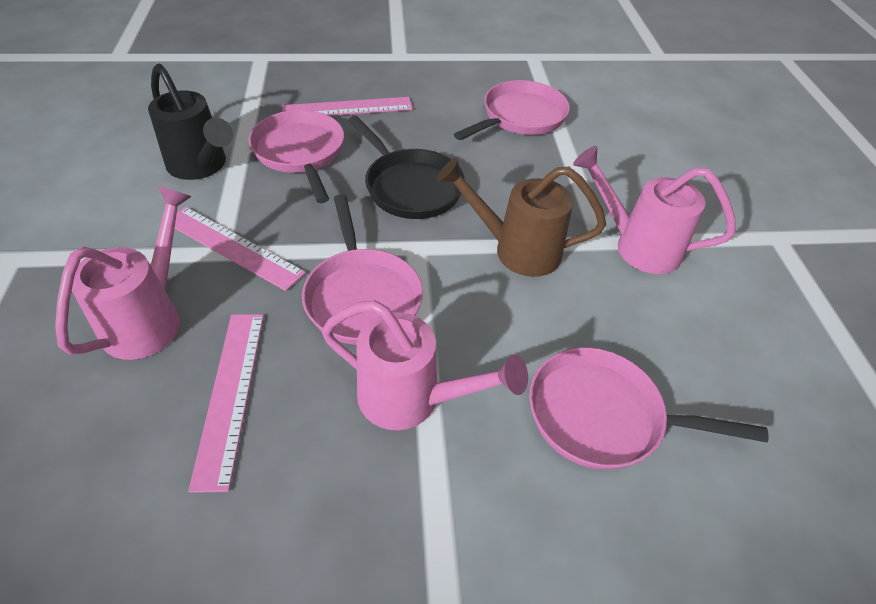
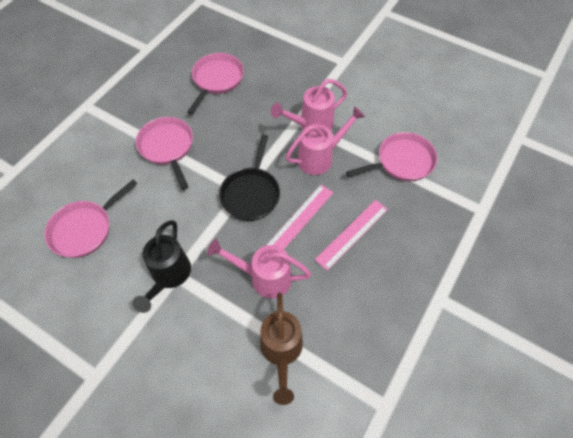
pink ruler: [175,207,306,291] [188,314,264,493] [282,97,413,116] = 3 -> [267,185,334,249] [315,200,388,271] = 2

